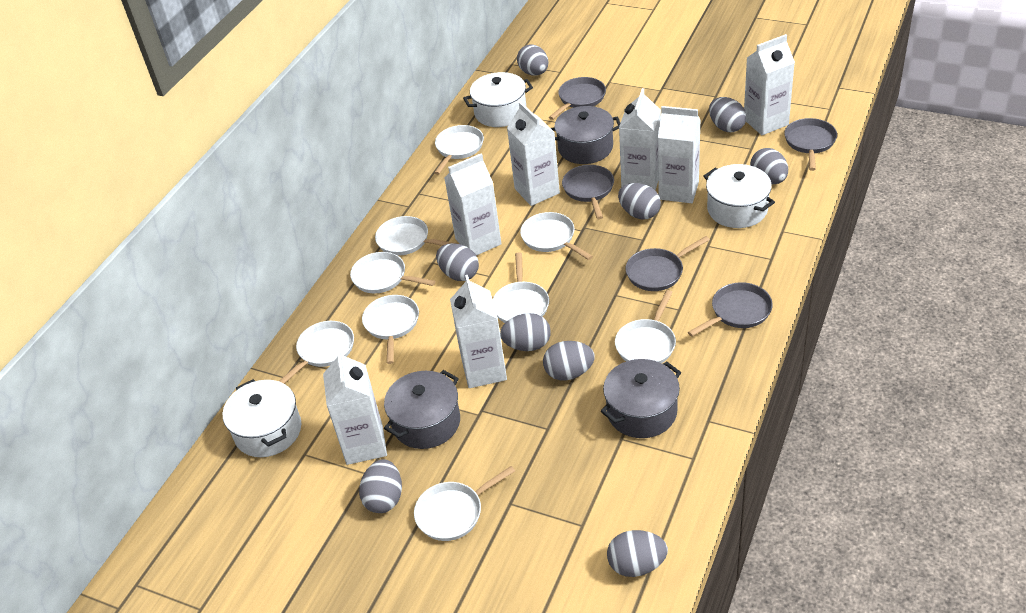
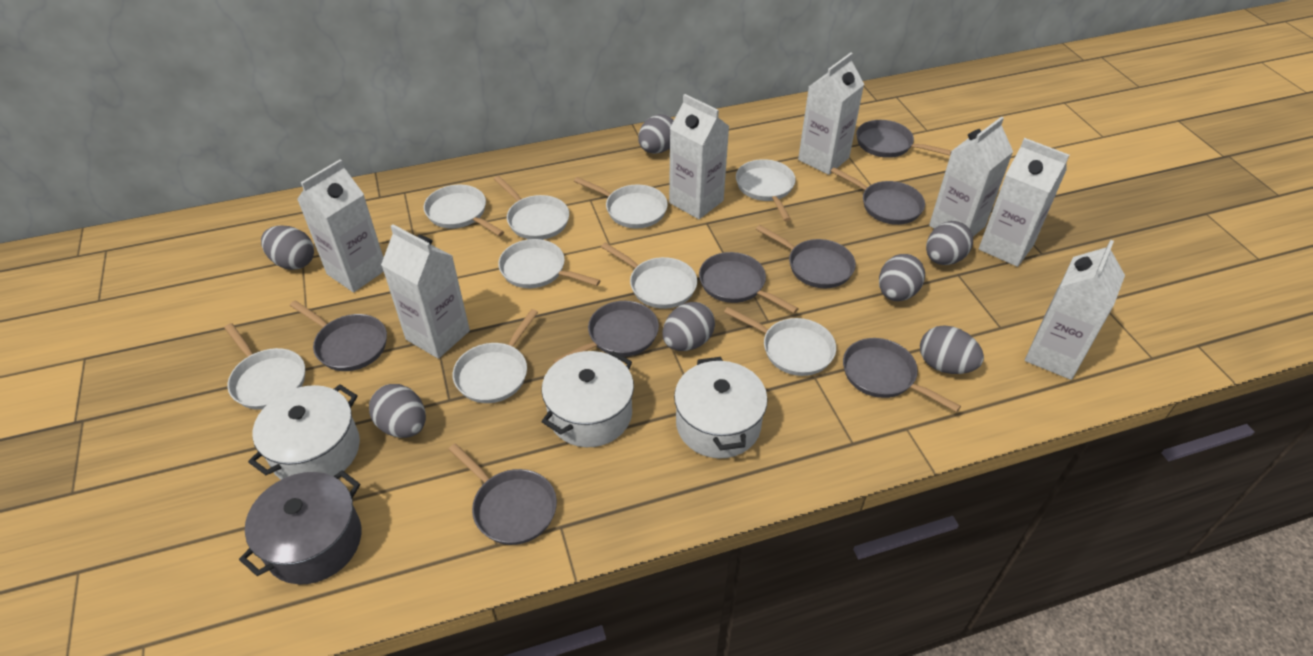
grey egg: [359,459,402,513] [436,243,479,281] [500,313,551,351] [517,44,548,76] [543,341,595,380] [607,530,668,577] [618,183,661,219] [709,97,746,132] [750,148,788,184] = 9 -> [261,225,314,270] [369,384,426,438] [638,114,674,154] [663,302,715,351] [879,254,925,301] [920,325,984,374] [926,221,973,265] = 7
grey pan: [549,77,606,120] [562,165,614,219] [626,236,710,291] [688,282,773,337] [784,118,837,171] = 5 -> [290,300,387,371] [448,443,557,545] [553,301,659,364] [699,252,799,313] [756,225,856,288] [831,167,925,225] [843,338,961,412] [856,120,952,158] = 8
grey pot: [384,370,460,449] [551,106,620,164] [601,359,681,438] = 3 -> [239,470,362,584] = 1

